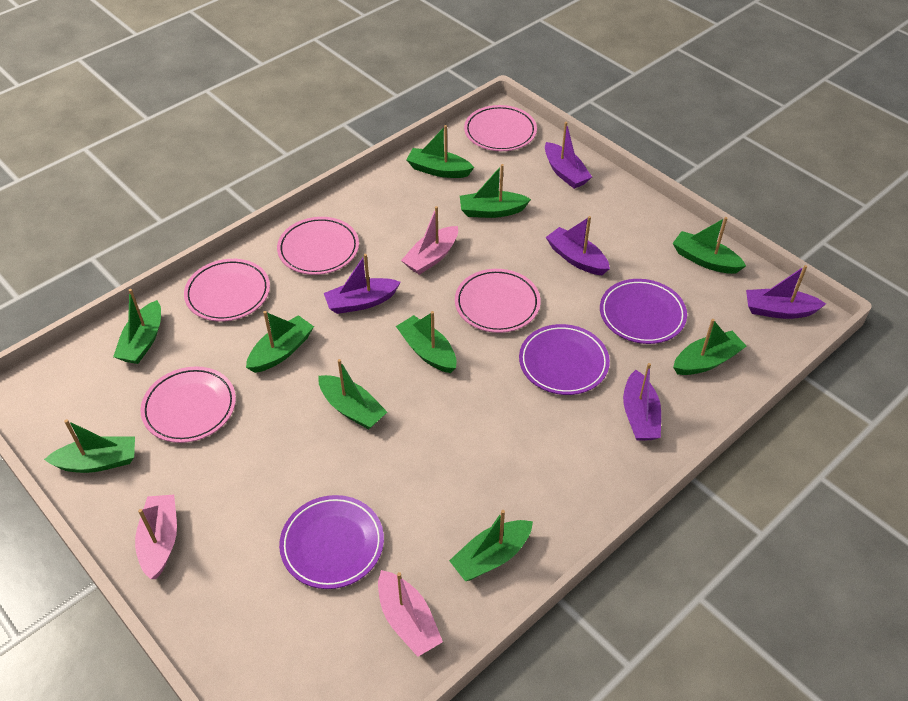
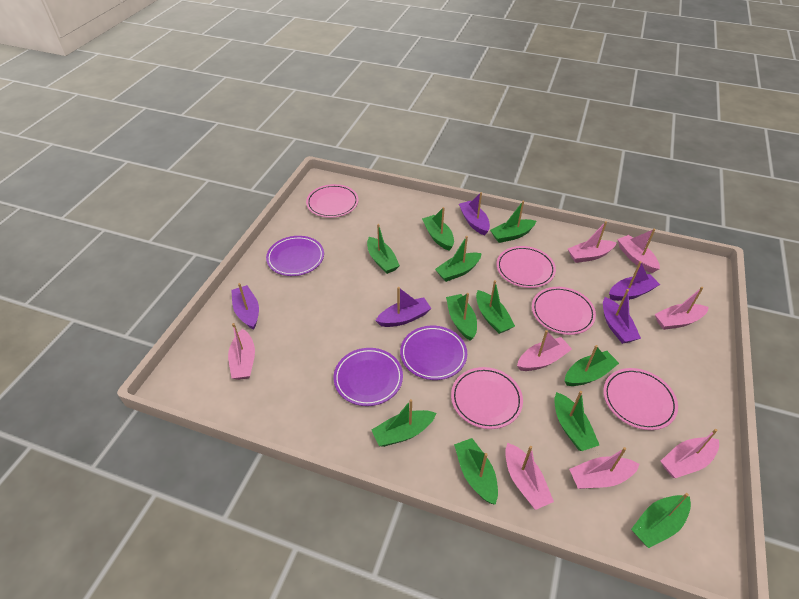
green boat: [44,420,135,473] [113,289,161,364] [246,311,314,373] [318,359,387,429] [396,311,457,373] [406,125,474,178] [449,510,533,581] [460,164,531,218] [673,217,746,274] [673,319,747,375] = 10 -> [367,224,400,274] [372,399,436,447] [422,207,454,251] [435,236,482,282] [446,293,477,341] [454,438,498,505] [476,280,515,334] [490,201,536,243] [554,391,599,451] [565,345,619,386] [631,493,691,548] = 11
pink boat: [135,495,177,579] [378,570,443,657] [401,206,458,275] = 3 -> [228,323,255,380] [505,443,554,510] [517,330,572,371] [568,221,616,263] [569,447,640,489] [617,228,660,273] [655,287,709,330] [661,429,719,478] = 8

